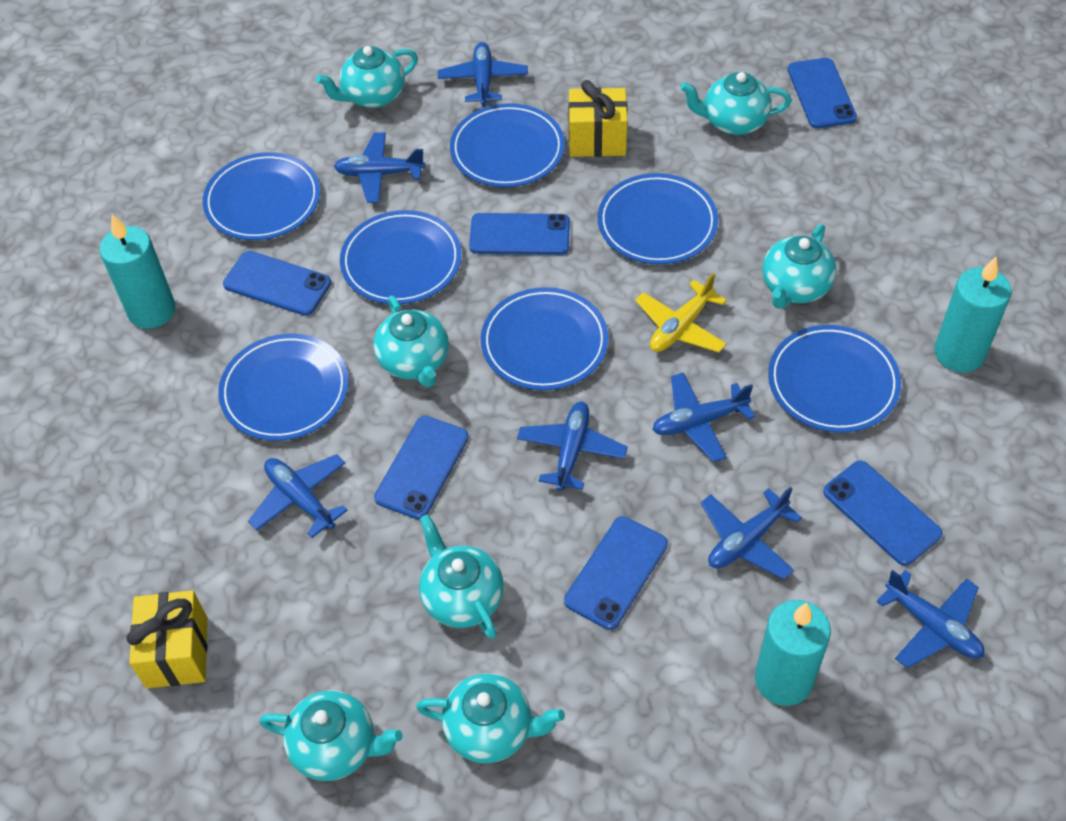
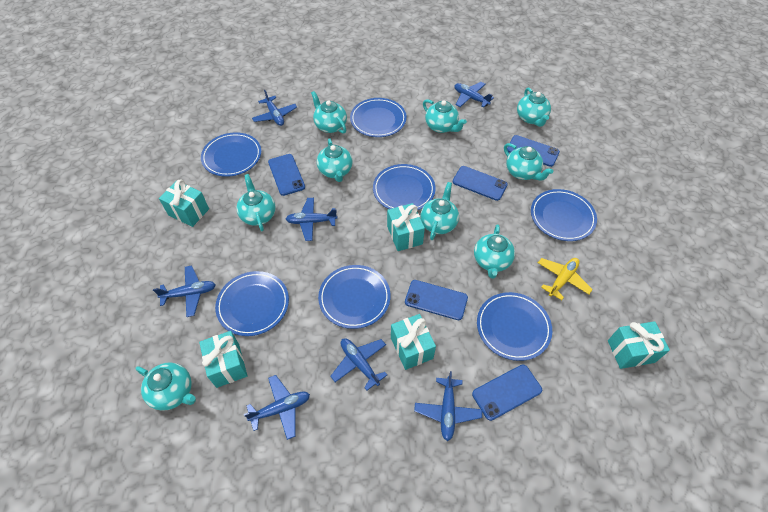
blue phone: [223,251,331,316] [374,416,469,520] [469,213,570,255] [564,516,668,630] [788,58,857,128] [823,461,943,566] = 6 -> [268,154,305,196] [405,280,468,320] [453,166,508,201] [472,365,542,421] [507,135,560,167] = 5
turquoise candle: [99,214,175,329] [755,600,831,706] [934,257,1012,373] = 3 -> none = 0
turquoise gift: none = 0 -> [159,179,209,227] [199,331,247,388] [387,203,425,251] [391,314,436,370] [608,321,670,369] = 5
turquoise teapot: [259,690,403,781] [316,46,418,108] [374,296,449,388] [416,674,565,763] [419,514,504,639] [680,72,792,135] [762,224,837,309] = 7 -> [135,362,196,411] [236,174,276,231] [311,91,347,134] [317,138,353,182] [420,182,459,240] [423,99,467,133] [474,224,515,279] [504,143,553,181] [517,87,551,127] = 9
yellow gift: [127,590,207,688] [568,80,627,157] = 2 -> none = 0

